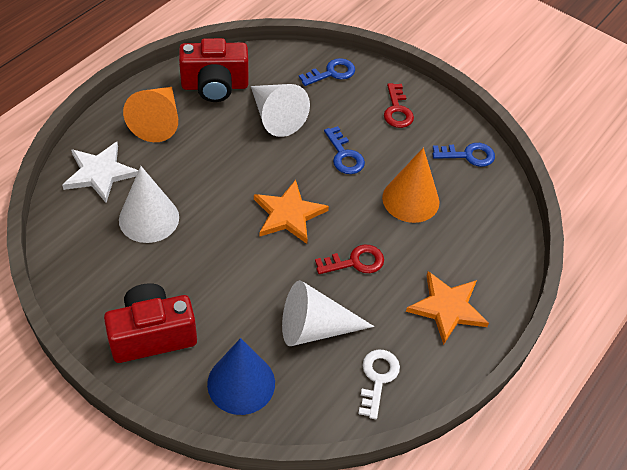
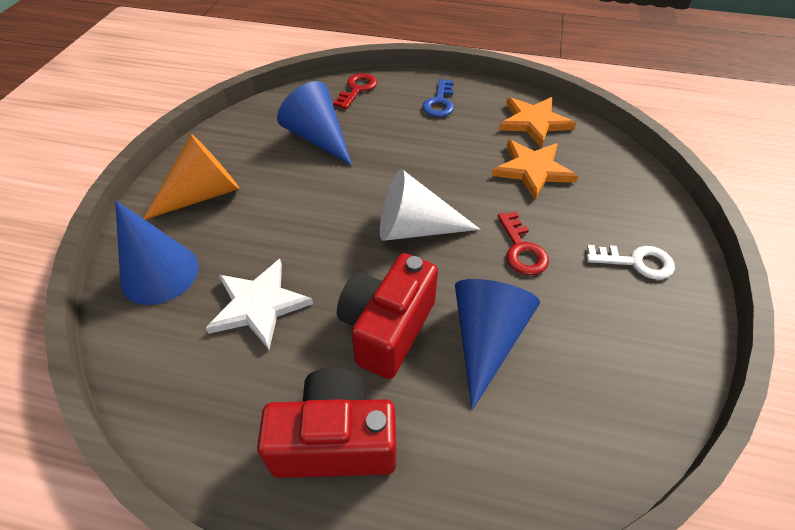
blue cone: [207,338,275,415] = 1 -> [115,201,199,305] [277,81,352,166] [455,279,540,410] = 3
blue key: [299,58,355,86] [324,126,365,174] [432,143,495,167] = 3 -> [422,79,454,117] = 1
orange cone: [123,87,178,142] [382,148,439,223] = 2 -> [143,134,240,220] = 1
white cone: [119,166,179,243] [251,84,310,137] [282,280,374,346] = 3 -> [380,169,480,241] = 1

